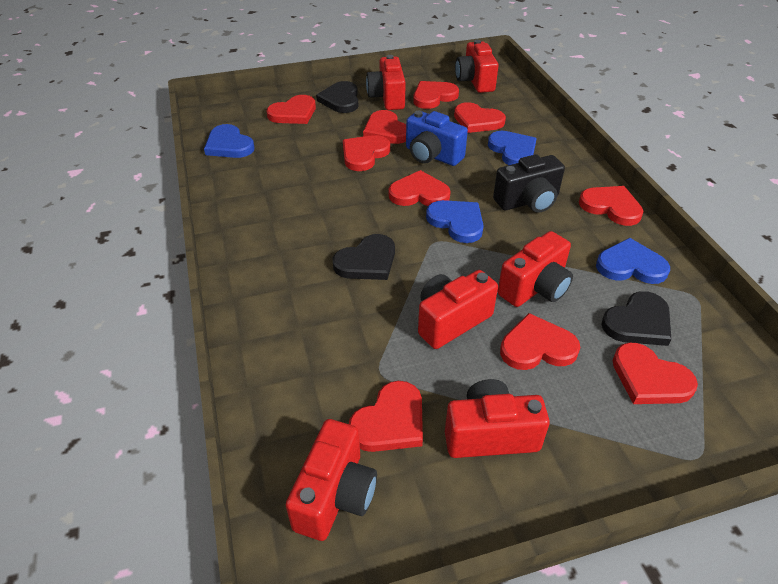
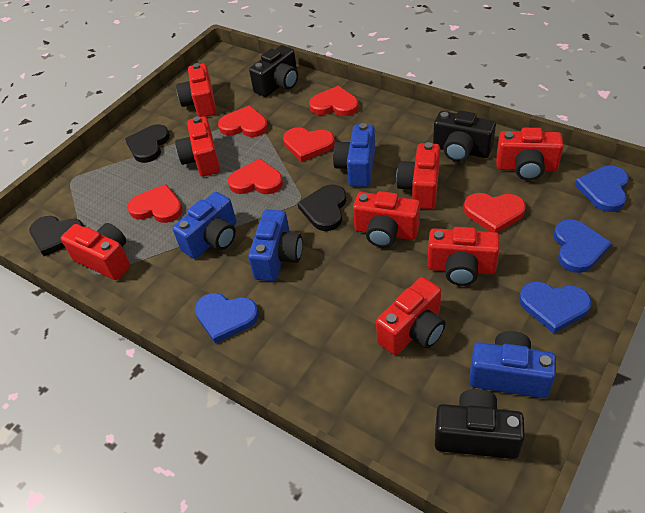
black camera: [493,154,565,213] = 1 -> [249,45,298,97] [433,110,496,162] [435,389,525,459] = 3
blue camera: [406,111,468,166] = 1 -> [173,192,236,259] [248,209,303,281] [333,123,375,187] [469,331,556,398] = 4
red camera: [286,419,377,541] [366,55,406,110] [418,270,498,349] [445,379,550,458] [455,40,499,93] [498,231,573,307] = 6 -> [61,223,130,280] [175,116,220,177] [176,63,216,117] [353,191,420,247] [376,277,446,355] [396,142,440,209] [427,227,500,286] [496,128,563,180] = 8
red heart: [266,95,316,124] [343,135,390,171] [349,381,423,452] [363,110,406,144] [389,170,451,206] [413,81,459,109] [454,102,506,133] [500,313,580,370] [579,186,643,226] [612,342,698,404] = 10 -> [127,184,183,223] [218,105,268,137] [228,159,283,194] [283,127,335,162] [309,86,359,116] [464,193,526,233] = 6

